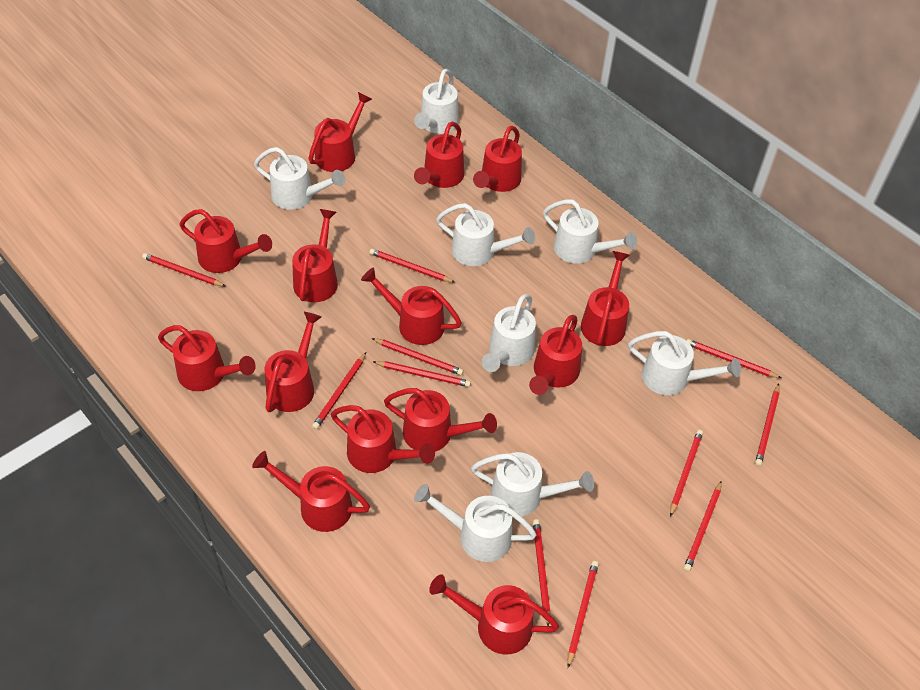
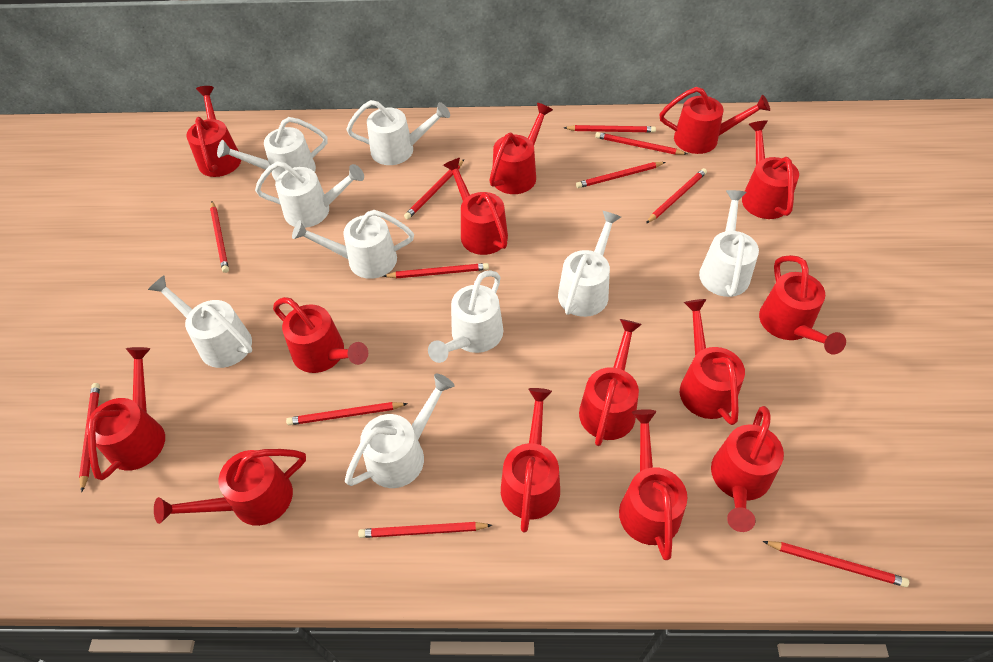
white watering can: [254,147,345,210] [414,69,459,134] [414,484,537,562] [436,203,535,266] [471,452,594,517] [482,294,536,372] [543,200,637,264] [628,331,741,395] = 8 -> [148,275,252,368] [217,117,328,181] [255,161,364,228] [292,210,414,279] [345,373,455,488] [346,100,450,165] [428,270,503,363] [558,211,621,317] [699,190,759,297] = 9

